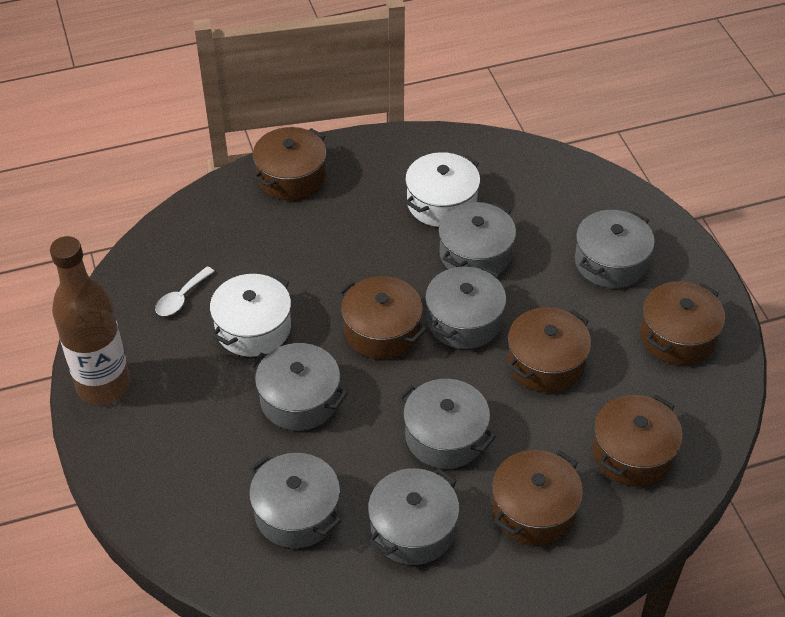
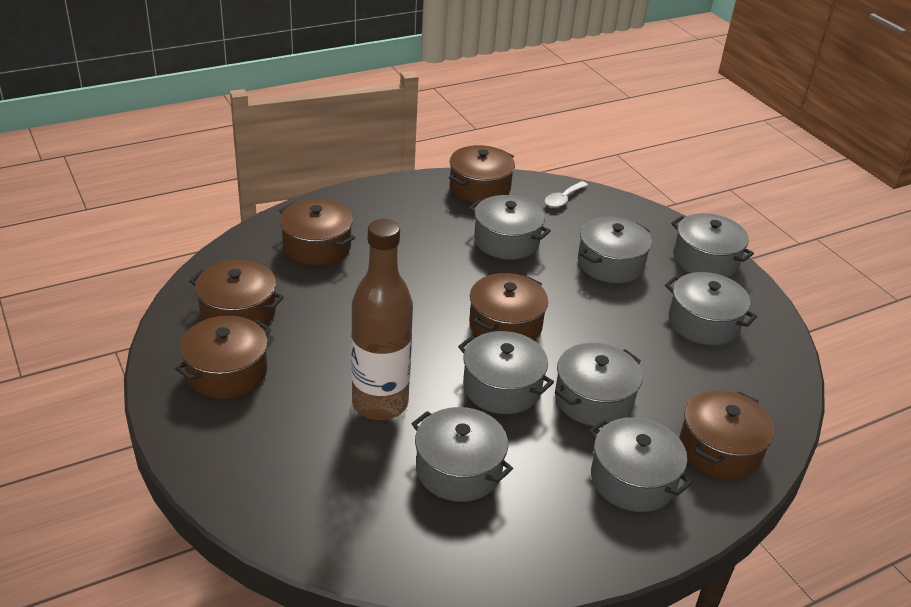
grey pot: [249,343,348,431] [249,453,341,548] [368,468,459,565] [398,379,496,469] [425,266,506,349] [438,202,516,277] [575,210,655,288] = 7 -> [411,407,513,502] [458,331,554,414] [469,195,551,260] [555,343,642,427] [578,217,652,283] [589,417,693,512] [665,272,757,346] [671,213,754,277] = 8
white pot: [210,273,291,357] [405,152,480,227] = 2 -> none = 0

